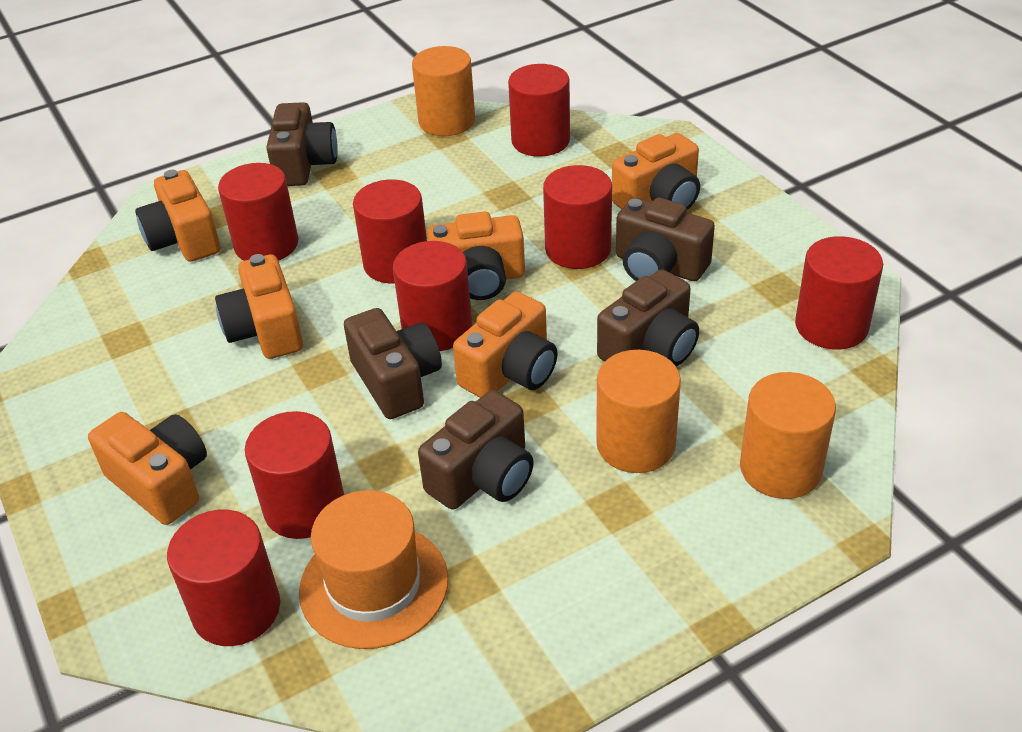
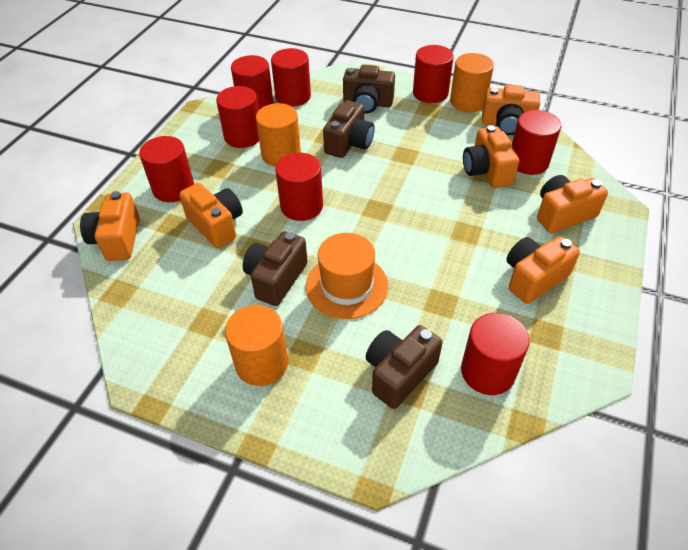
brown camera: [266,102,337,186] [344,308,442,419] [418,390,534,510] [597,269,699,366] [616,198,715,281] = 5 -> [243,231,308,306] [323,100,375,158] [343,65,395,113] [366,325,442,409] = 4

